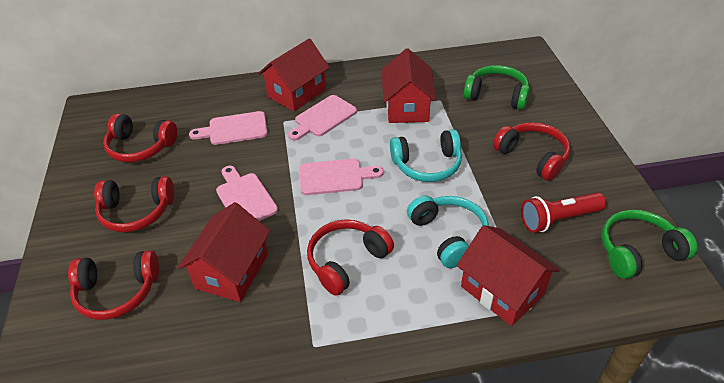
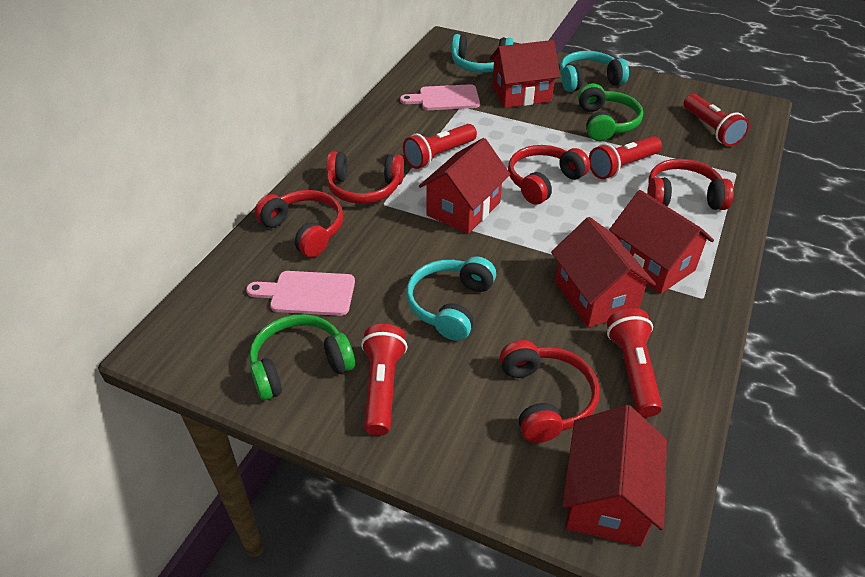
pink cutting board: [189,111,268,145] [216,166,278,221] [288,95,357,141] [300,159,384,195] = 4 -> [246,271,355,316] [400,84,480,110] = 2
red flashlight: [521,192,606,233] = 1 -> [361,324,408,436] [403,124,477,169] [589,136,662,179] [607,308,662,417] [684,94,750,146] = 5
red house: [177,202,270,302] [258,39,330,111] [382,48,436,123] [457,225,560,326] = 4 -> [419,138,510,234] [490,40,560,108] [551,217,656,328] [562,405,667,547] [609,190,714,294] = 5
turquoise headphones: [390,129,462,182] [407,195,489,268] = 2 -> [406,256,496,341] [451,34,513,73] [560,51,629,92] = 3

